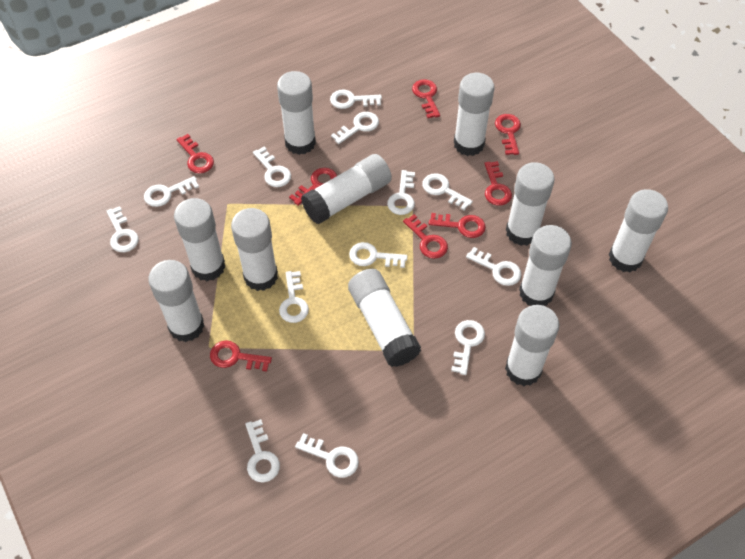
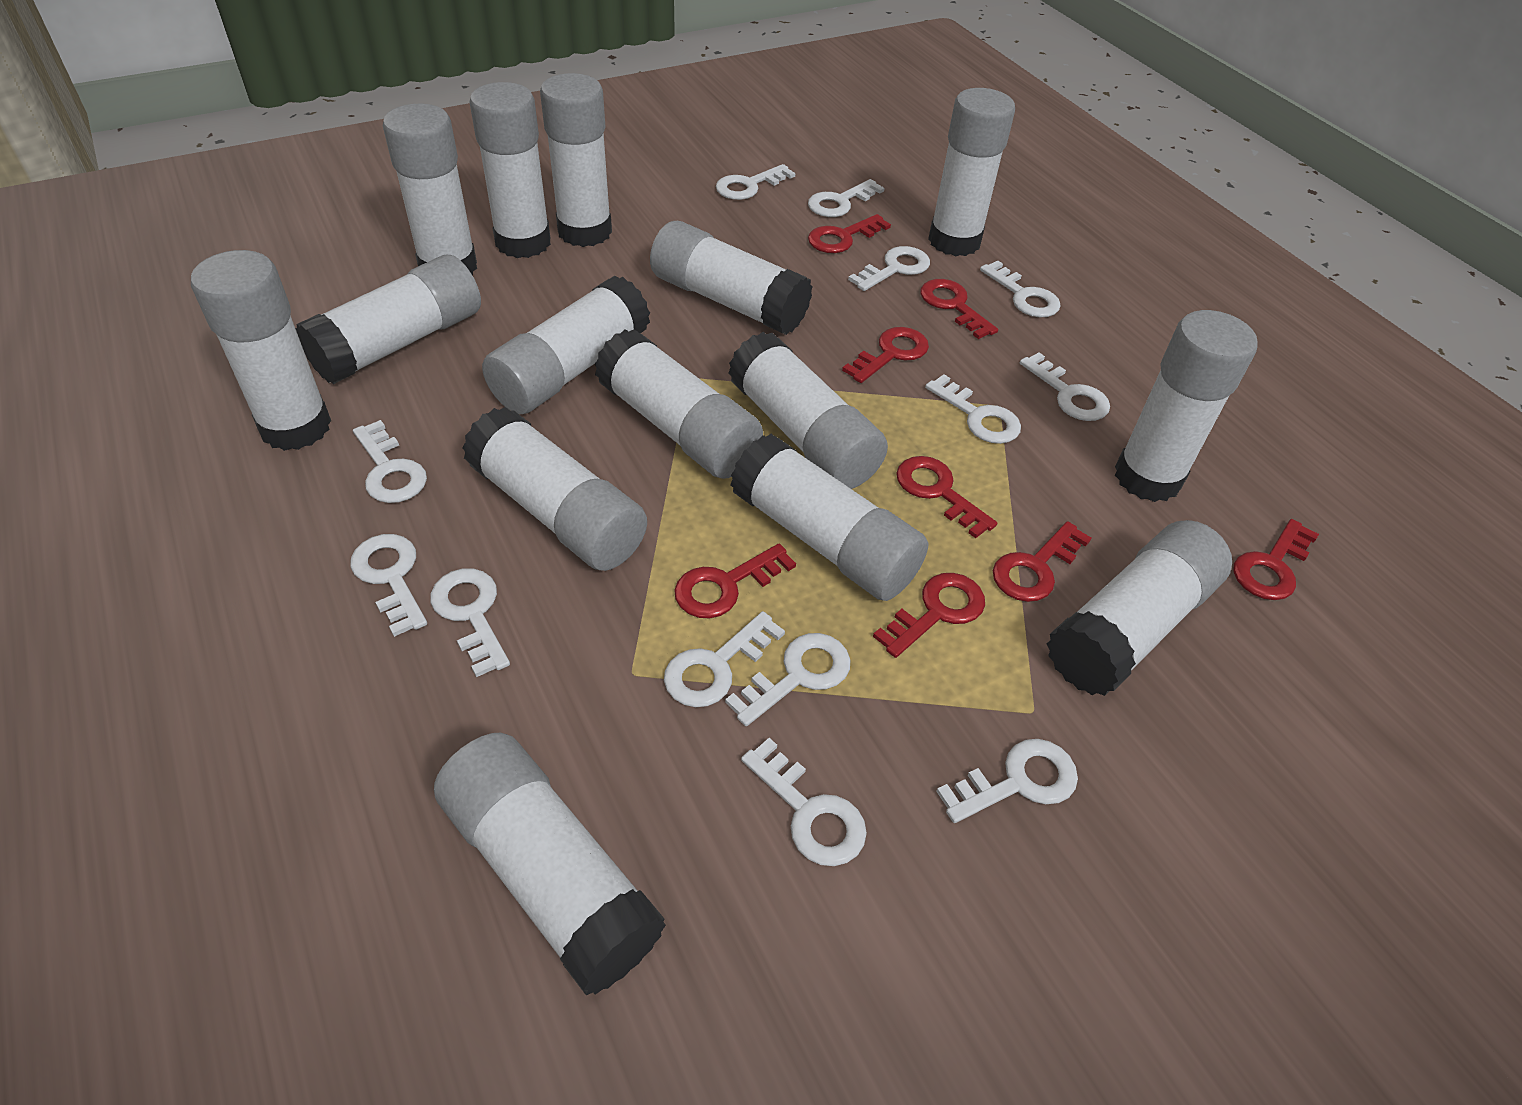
white glue stick: [148,260,204,342] [174,198,225,281] [231,208,278,291] [277,71,316,155] [301,154,392,224] [348,269,421,367] [454,73,494,156] [505,305,559,386] [506,162,555,246] [519,225,572,306] [609,189,668,273] = 11 -> [191,250,331,451] [295,255,481,384] [383,104,477,275] [434,732,666,995] [462,407,647,571] [470,82,551,258] [482,276,650,414] [540,73,612,247] [595,329,763,479] [650,221,813,335] [728,332,888,489] [730,434,928,601] [928,88,1015,256] [1047,520,1232,696] [1115,310,1258,502] = 15

